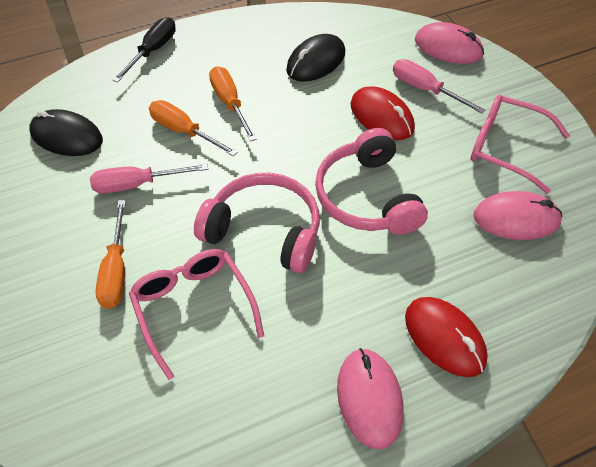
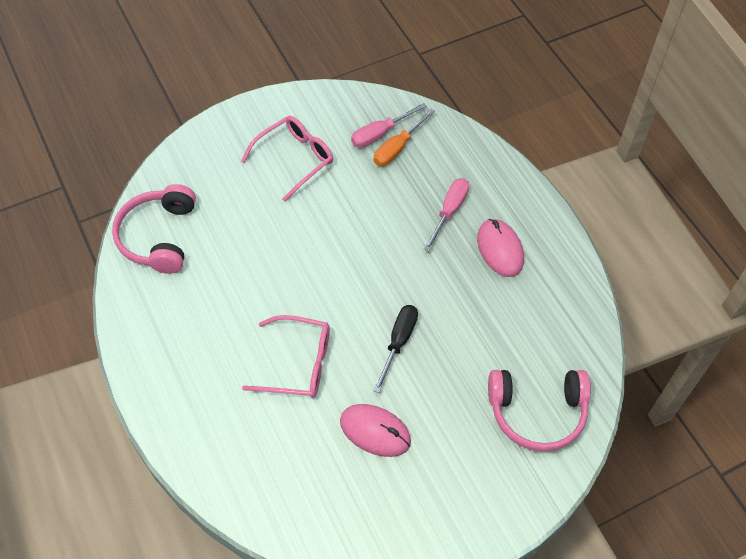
black mouse: [29,109,103,156] [286,34,345,82] = 2 -> none = 0
orange screwdriver: [96,200,126,309] [149,100,238,157] [209,66,256,141] = 3 -> [373,109,435,166] = 1
pink mouse: [337,348,403,449] [415,22,484,64] [473,191,563,240] = 3 -> [340,404,411,457] [477,219,524,277] = 2
red mouse: [350,86,415,140] [405,297,488,377] = 2 -> none = 0

